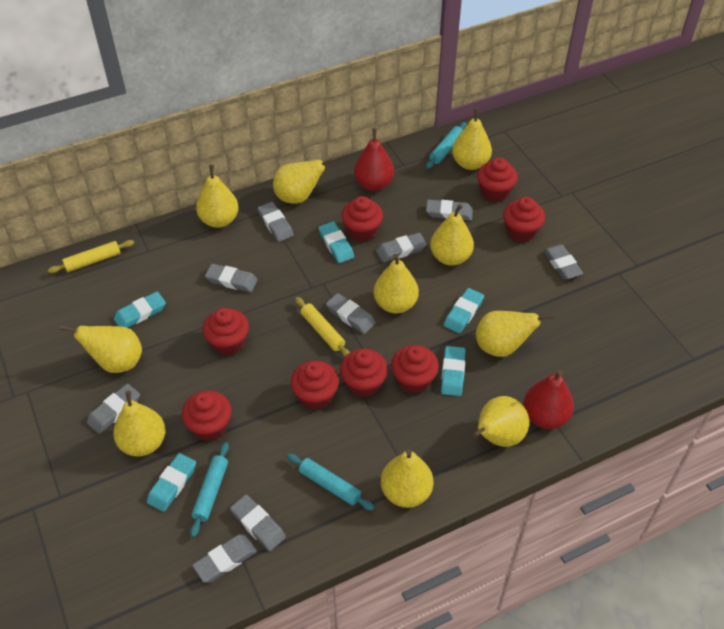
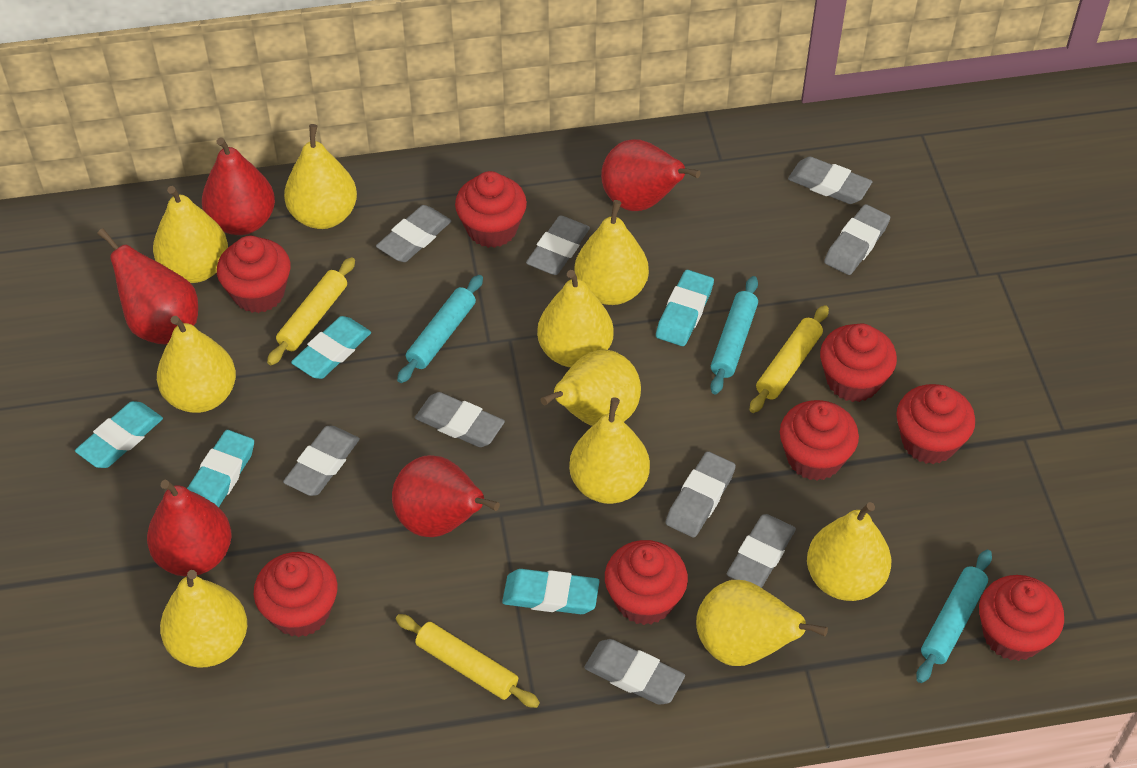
red pear: [354,128,394,191] [523,370,574,429] = 2 -> [97,228,198,345] [147,480,232,576] [202,137,275,235] [392,455,500,537] [601,139,701,211] = 5
yellow rolling pin: [48,240,134,273] [295,297,350,357] = 2 -> [267,257,355,365] [396,614,540,708] [750,305,829,413] = 3

